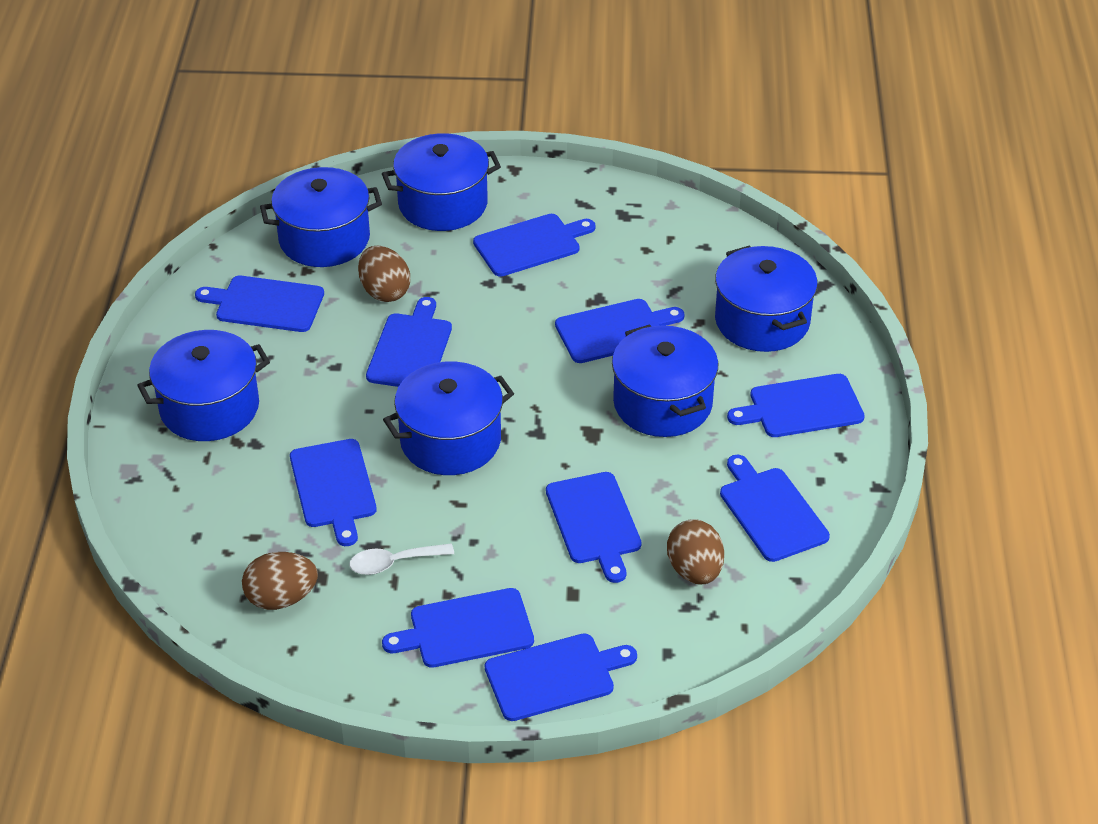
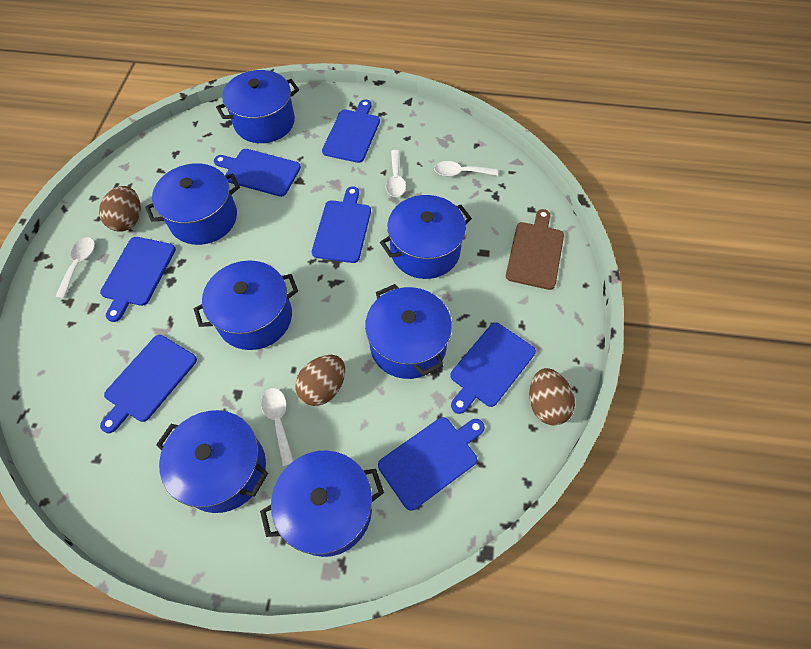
blue cutting board: [195,276,324,332] [290,439,377,546] [366,297,452,387] [382,588,534,668] [473,214,596,277] [485,633,637,721] [546,472,641,583] [555,299,685,363] [720,455,830,562] [727,374,865,437] = 10 -> [100,237,176,322] [100,335,197,433] [214,149,301,197] [312,186,371,263] [322,99,380,163] [378,417,485,511] [450,322,536,414] = 7
blue pot: [137,330,270,441] [260,167,382,267] [382,133,501,231] [383,361,514,475] [612,324,718,437] [715,245,818,352] = 6 -> [145,163,240,245] [156,410,268,513] [194,261,298,350] [216,70,299,143] [260,450,384,557] [365,284,452,379] [380,195,472,279] = 7
brown cutting board: none = 0 -> [506,209,564,290] = 1
white spoon: [349,543,454,575] = 1 -> [55,237,95,299] [261,388,294,466] [386,150,406,197] [434,161,498,176] = 4

